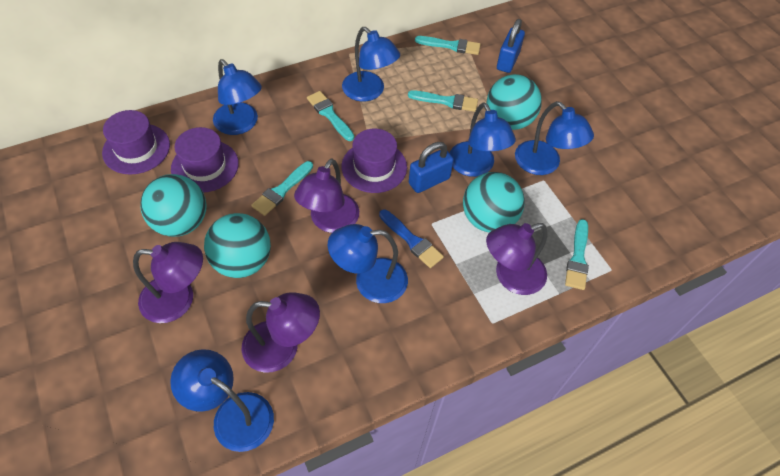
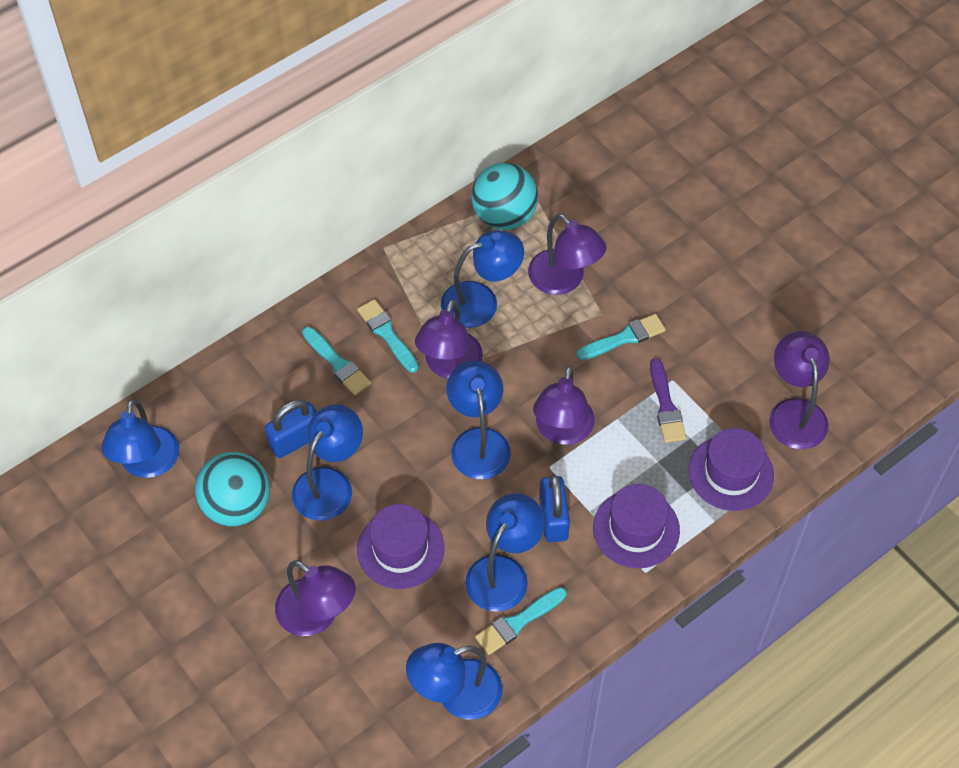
blue brush: [379,209,444,268] = 1 -> none = 0
purple brush: none = 0 -> [650,358,686,443] = 1
purple lamp: [133,242,203,323] [241,292,320,373] [294,159,359,233] [486,223,547,295] = 4 -> [275,560,356,636] [415,299,483,379] [528,214,606,295] [533,366,595,445] [769,331,830,449] = 5
turquoise ball: [140,174,206,237] [204,213,271,278] [463,172,524,232] [487,74,542,130] = 4 -> [195,452,270,527] [471,163,538,230] = 2
turquoise brush: [251,161,313,216] [307,91,354,141] [408,90,478,112] [415,36,481,55] [565,219,589,290] = 5 -> [302,327,371,396] [357,299,419,373] [475,587,566,655] [576,314,666,360] = 4

